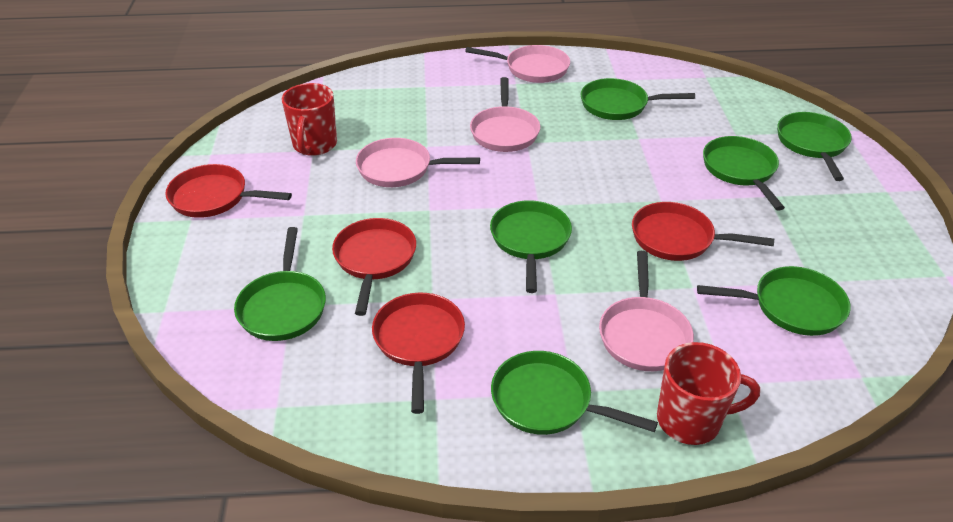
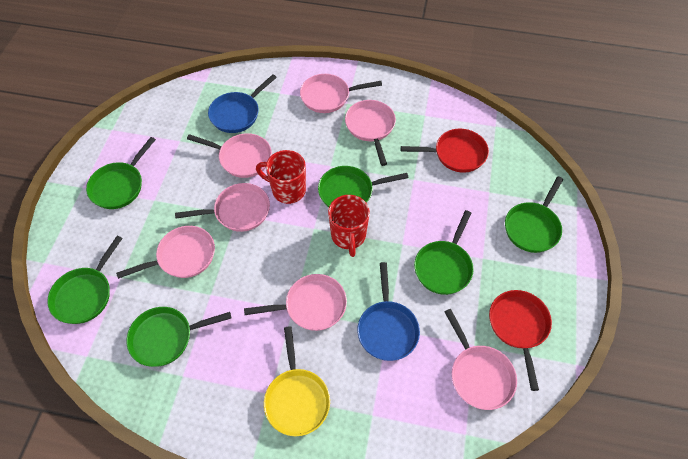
blue pan: none = 0 -> [208,74,277,133] [357,262,420,361] = 2
green pan: [234,227,326,341] [490,200,572,293] [491,351,658,435] [580,78,695,120] [697,266,851,336] [703,136,785,211] [777,112,852,181] = 7 -> [47,236,123,324] [86,137,156,209] [126,307,231,367] [318,166,409,207] [414,210,474,295] [505,177,563,253] = 6
pink pan: [356,138,480,187] [465,45,570,83] [470,77,540,152] [599,251,694,371] = 4 -> [116,226,215,279] [175,183,270,232] [187,133,272,178] [244,274,347,331] [300,74,382,113] [345,100,396,166] [444,309,517,410] = 7
red pan: [165,164,292,218] [332,218,416,316] [372,293,465,414] [632,202,774,261] = 4 -> [401,129,489,173] [489,290,552,391] = 2
yellow pan: none = 0 -> [264,326,330,436] = 1

